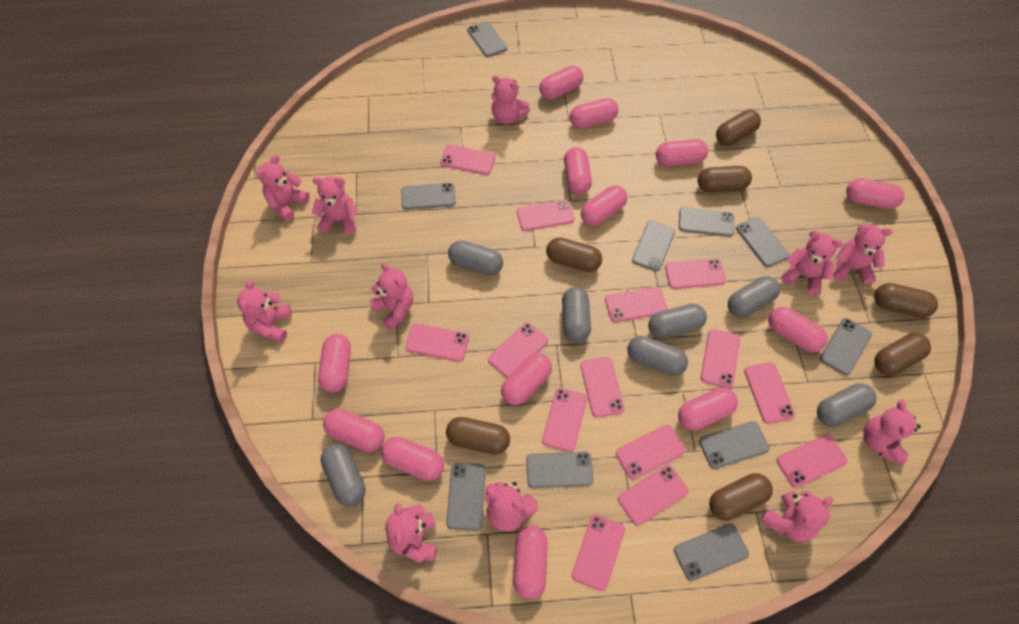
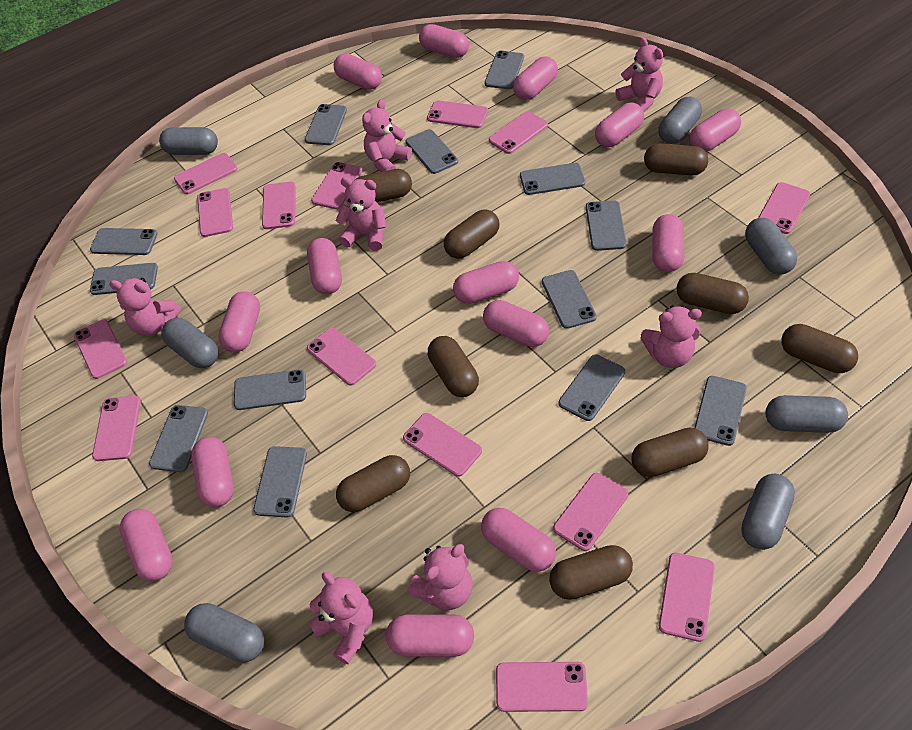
brown capsule: [446,417,510,455] [546,237,602,272] [698,166,752,192] [709,473,773,521] [716,110,761,146] [874,283,938,318] [874,333,931,375] = 7 -> [336,455,410,512] [355,169,412,202] [428,336,479,397] [444,209,499,259] [549,545,633,600] [631,428,709,477] [644,143,708,175] [676,273,749,314] [781,324,858,373] = 9
grey phone: [401,183,456,210] [446,463,486,531] [467,21,507,57] [526,451,594,488] [632,221,675,271] [674,524,749,581] [679,207,734,237] [699,421,770,469] [736,217,789,267] [820,318,872,376] = 10 -> [90,228,158,255] [90,263,158,295] [149,405,208,472] [234,369,306,410] [253,446,307,517] [305,104,347,145] [406,129,458,174] [485,51,524,89] [520,163,585,195] [542,270,597,329] [558,354,625,421] [586,200,627,251] [694,376,747,446] = 13
pink capsule: [318,334,351,393] [323,409,384,452] [381,437,444,481] [501,353,552,405] [513,525,548,599] [539,65,584,100] [564,147,592,194] [570,98,618,129] [581,185,627,226] [656,139,708,166] [678,387,738,430] [768,307,828,352] [846,178,904,209] = 13 -> [119,509,173,581] [191,437,234,508] [218,291,260,353] [307,238,342,294] [334,53,382,90] [386,614,474,657] [419,24,469,58] [453,261,519,304] [481,508,556,572] [483,300,549,347] [513,56,558,100] [595,103,644,147] [653,214,684,272] [689,108,741,152] = 14
pink teddy bear: [237,279,292,343] [256,154,310,221] [312,176,357,234] [369,263,413,330] [385,503,437,563] [485,482,538,532] [491,75,530,124] [760,490,833,542] [781,230,843,295] [834,225,892,284] [863,400,920,465] = 11 -> [109,278,182,336] [308,572,373,664] [335,177,387,251] [362,99,412,172] [407,544,473,610] [615,37,663,112] [641,306,702,368] = 7

